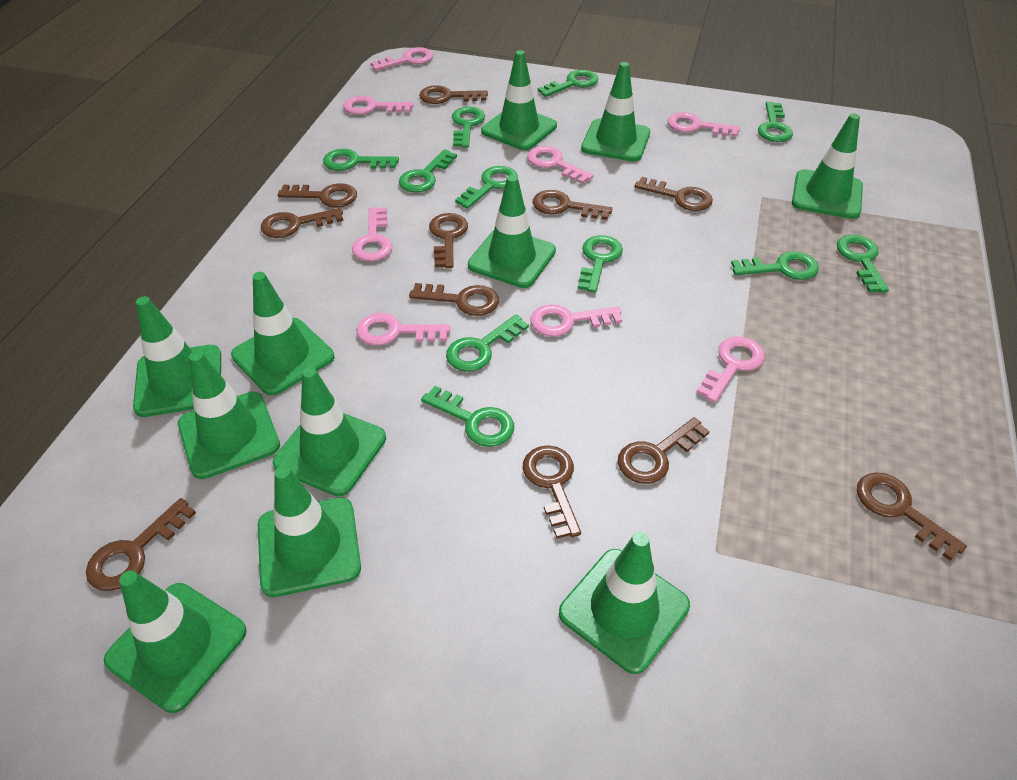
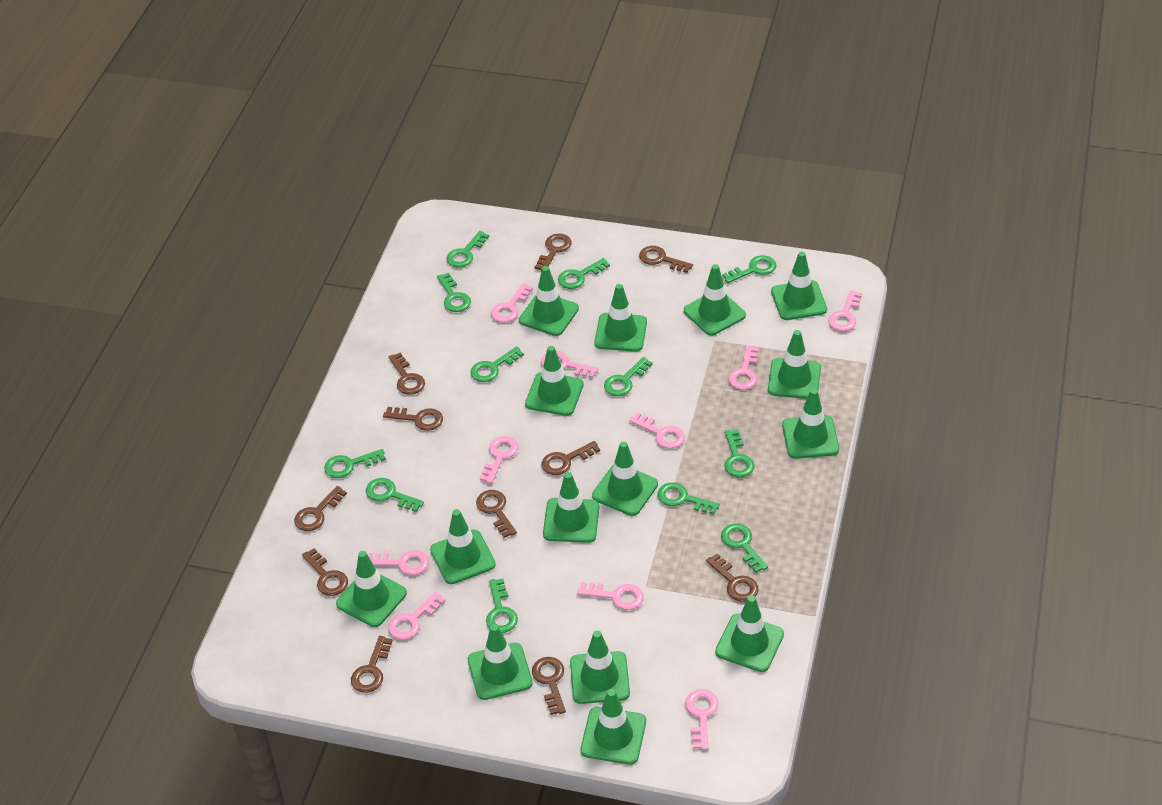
green key: [323,149,399,171] [399,149,457,192] [421,386,514,447] [446,314,529,372] [452,107,485,148] [455,166,518,209] [538,70,598,97] [578,235,623,293] [731,251,819,280] [758,102,793,142] [837,235,889,293] = 11 -> [324,449,386,478] [366,478,424,512] [437,273,471,312] [446,231,489,268] [470,346,524,382] [486,579,518,633] [558,258,610,289] [604,357,652,396] [657,482,720,514] [721,523,768,573] [722,255,776,283] [724,430,754,477] = 12
green traffic cone: [104,571,247,713] [133,296,221,417] [178,351,280,479] [231,272,334,395] [258,466,361,597] [273,367,386,496] [468,175,556,288] [481,50,557,150] [559,532,690,674] [581,62,650,161] [792,113,863,219] = 11 -> [336,551,407,627] [430,509,496,584] [468,624,532,700] [519,266,579,336] [525,346,584,416] [543,472,599,543] [570,630,630,704] [581,689,646,764] [592,441,658,516] [594,284,647,352] [684,264,746,335] [715,595,784,672] [768,330,821,399] [771,252,827,320] [782,388,839,459] = 15
pink key: [343,96,413,115] [352,207,392,261] [356,313,450,345] [371,47,433,71] [527,146,594,184] [530,304,622,337] [668,112,740,137] [696,337,765,403] = 8 -> [367,550,429,575] [388,592,445,640] [480,436,518,484] [491,283,533,323] [541,351,598,378] [577,582,644,610] [629,412,685,449] [685,689,719,750] [728,346,759,390] [828,290,862,331] = 10

